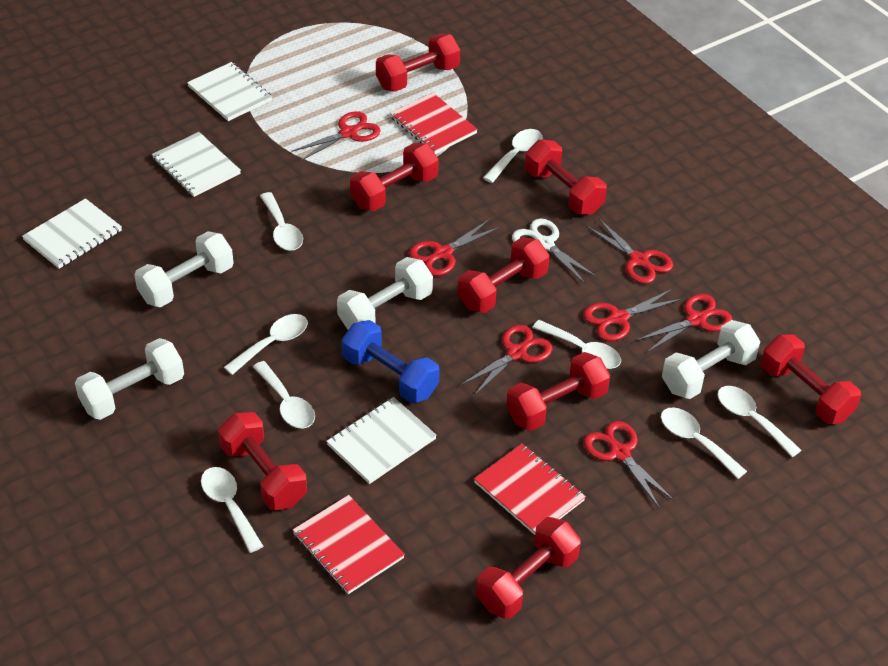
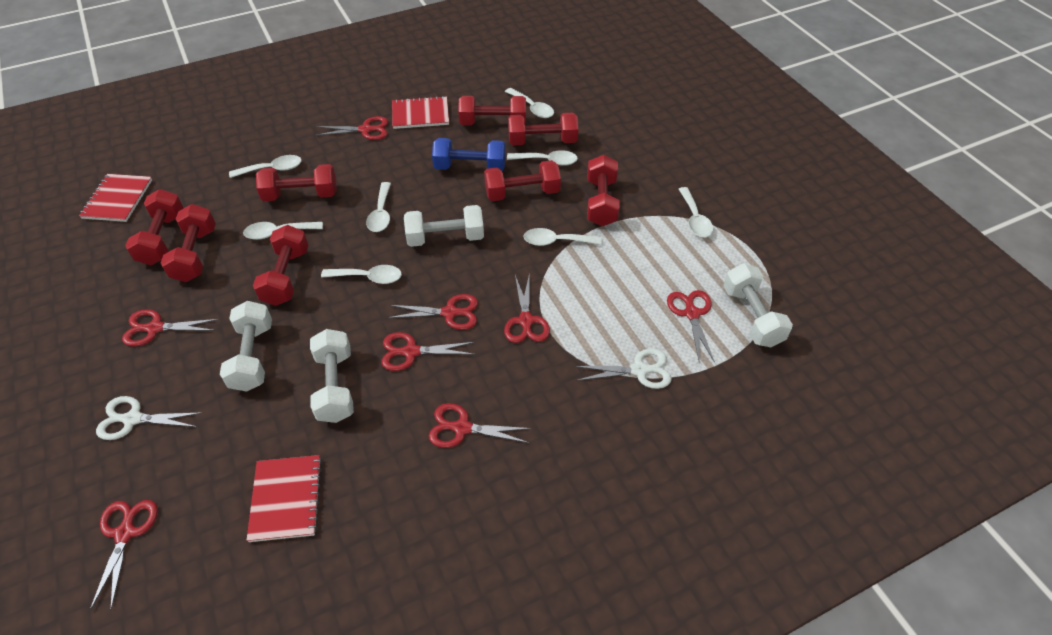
red scissors: [291,111,381,161] [409,219,501,276] [460,325,552,396] [583,289,683,341] [583,421,675,509] [586,218,673,284] [636,294,732,352] = 7 -> [89,500,158,611] [122,309,219,346] [315,116,388,140] [381,332,475,371] [388,294,478,330] [429,403,532,448] [504,275,550,343] [667,290,715,363] = 8
white notebook: [22,198,122,269] [152,132,241,197] [187,62,272,121] [326,397,437,484] = 4 -> none = 0
white scissors: [512,218,598,284] = 1 -> [96,396,203,440] [574,349,672,389] = 2

